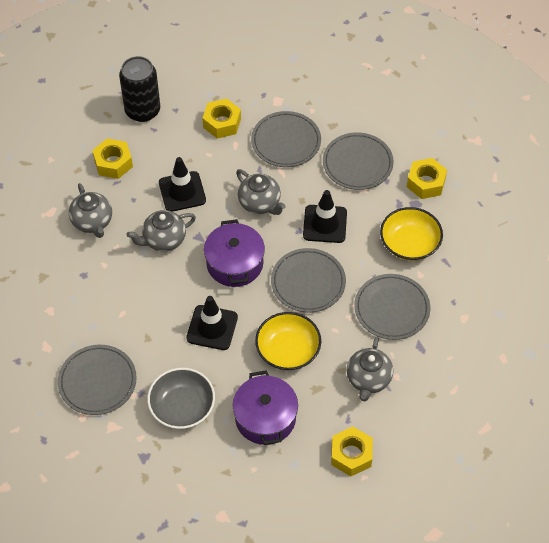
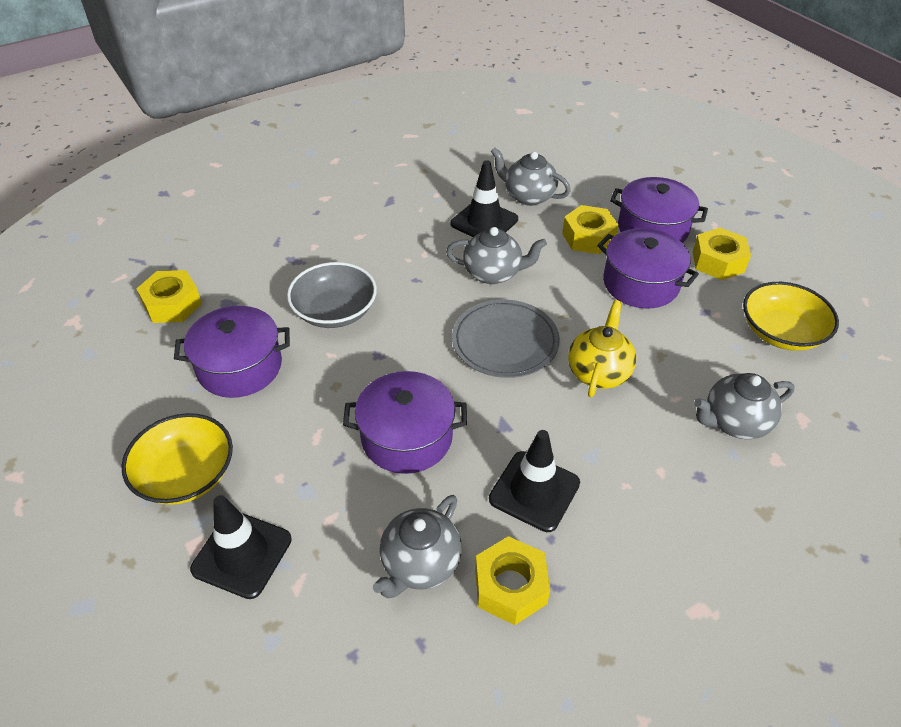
black can: [119,56,160,122] = 1 -> none = 0
grey plate: [58,345,137,415] [251,111,321,167] [271,248,346,313] [323,132,394,190] [354,274,430,340] = 5 -> [452,300,560,378] = 1
purple pot: [204,219,265,287] [233,371,298,445] = 2 -> [174,306,290,398] [343,371,467,474] [597,228,699,309] [610,177,708,243] = 4
yellow teapot: none = 0 -> [568,300,636,397] = 1

